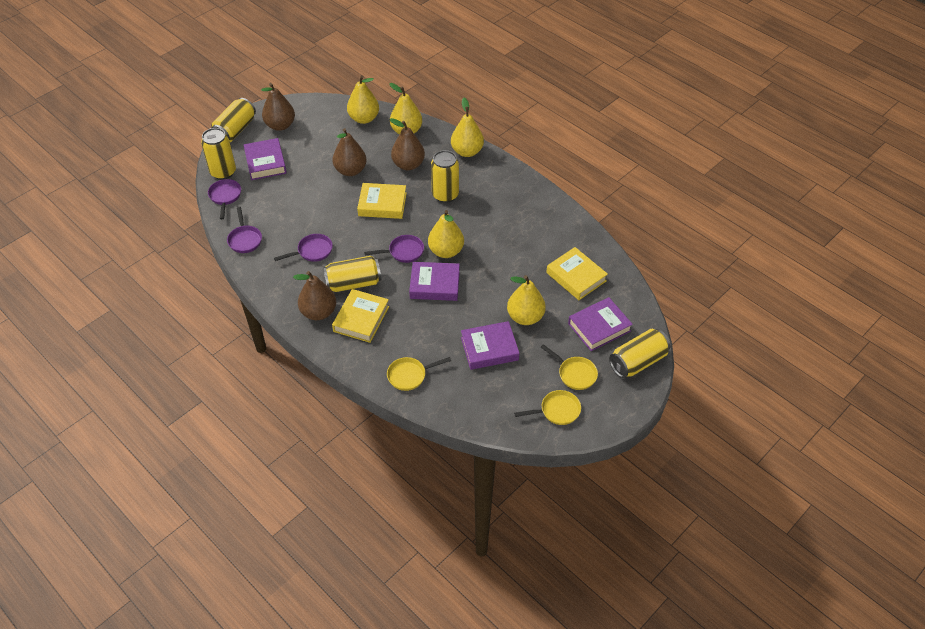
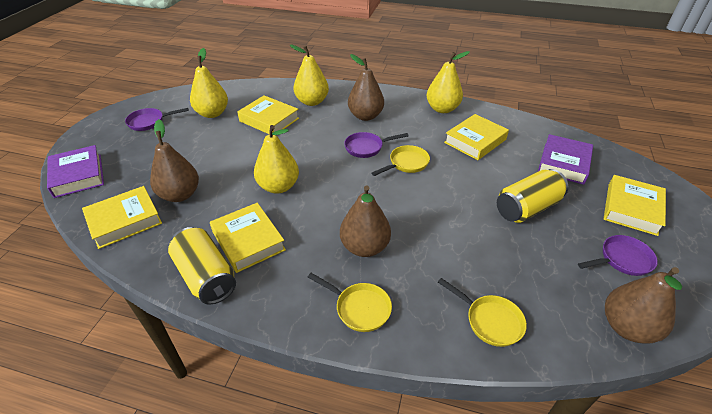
purple book: [244,138,287,180] [409,262,460,301] [461,321,519,370] [568,297,633,351] = 4 -> [47,145,104,198] [538,134,593,185] = 2
purple pan: [208,179,241,219] [227,207,262,253] [274,234,333,262] [364,235,424,263] = 4 -> [125,108,189,131] [344,132,409,158] [578,235,658,276] = 3
yellow book: [332,289,389,343] [357,183,407,219] [546,247,608,300] = 3 -> [82,186,162,249] [210,203,286,273] [237,95,299,134] [444,114,509,160] [604,175,666,236] = 5
yellow can: [201,128,236,180] [211,98,256,142] [323,256,381,292] [431,150,459,203] [609,329,670,378] = 5 -> [168,227,236,304] [497,169,569,223] = 2
yellow pear: [347,75,379,124] [389,83,422,135] [428,210,464,258] [451,98,484,157] [507,275,546,325] = 5 -> [190,48,228,118] [254,125,299,193] [290,45,329,106] [427,51,470,113] = 4

